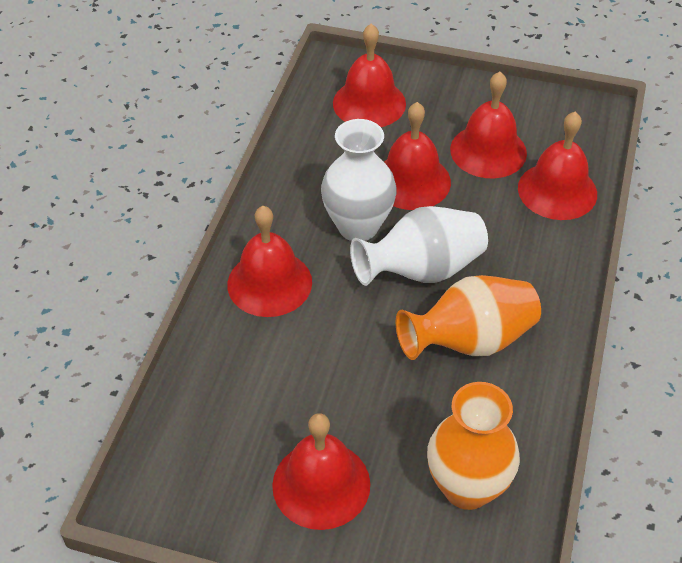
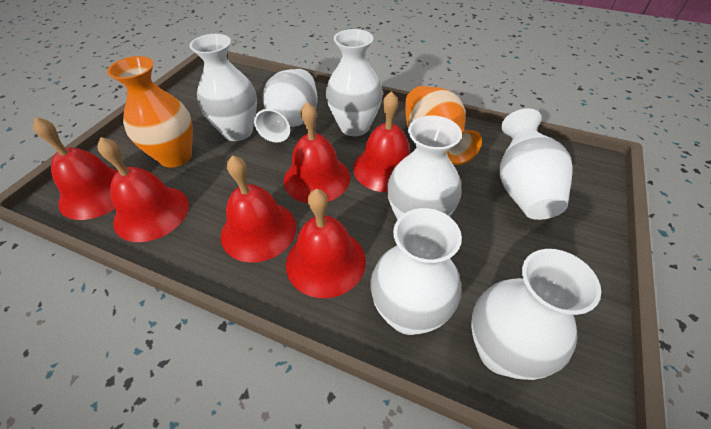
white vase: [321,119,397,241] [350,206,488,286] = 2 -> [190,34,257,141] [254,69,318,143] [326,29,383,136] [371,208,462,335] [387,116,462,220] [471,249,601,380] [499,108,573,220] = 7

